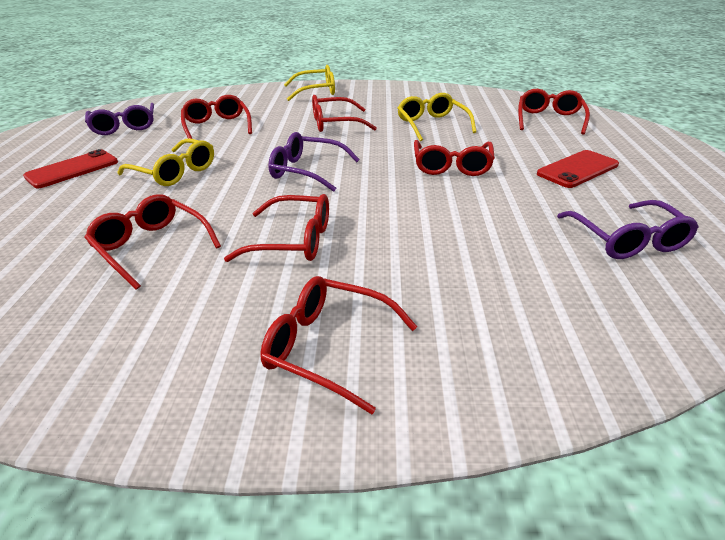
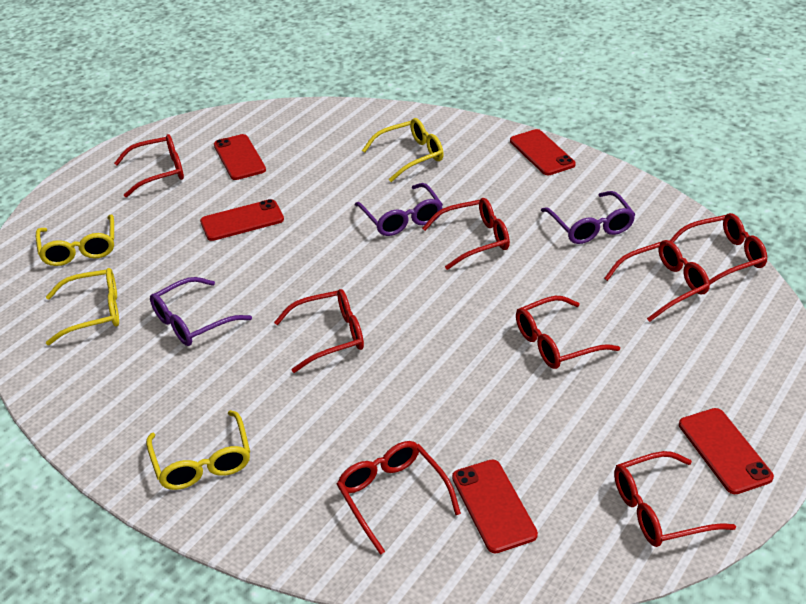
red glasses: [84,194,221,290] [181,95,252,139] [224,194,329,262] [260,276,417,414] [312,95,377,132] [414,140,495,176] [518,89,590,135] = 7 -> [114,134,184,197] [274,289,364,373] [337,441,461,555] [422,198,510,270] [516,296,620,369] [604,240,710,322] [614,451,736,547] [670,213,767,284] = 8
red phone: [23,149,118,188] [537,150,619,188] = 2 -> [200,199,284,241] [214,134,266,180] [452,459,538,553] [510,129,576,175] [679,408,774,494] = 5
yellow glasses: [118,138,214,186] [284,65,335,101] [397,93,476,141] = 3 -> [36,214,114,266] [46,268,119,345] [146,410,250,490] [362,118,444,182] = 4

